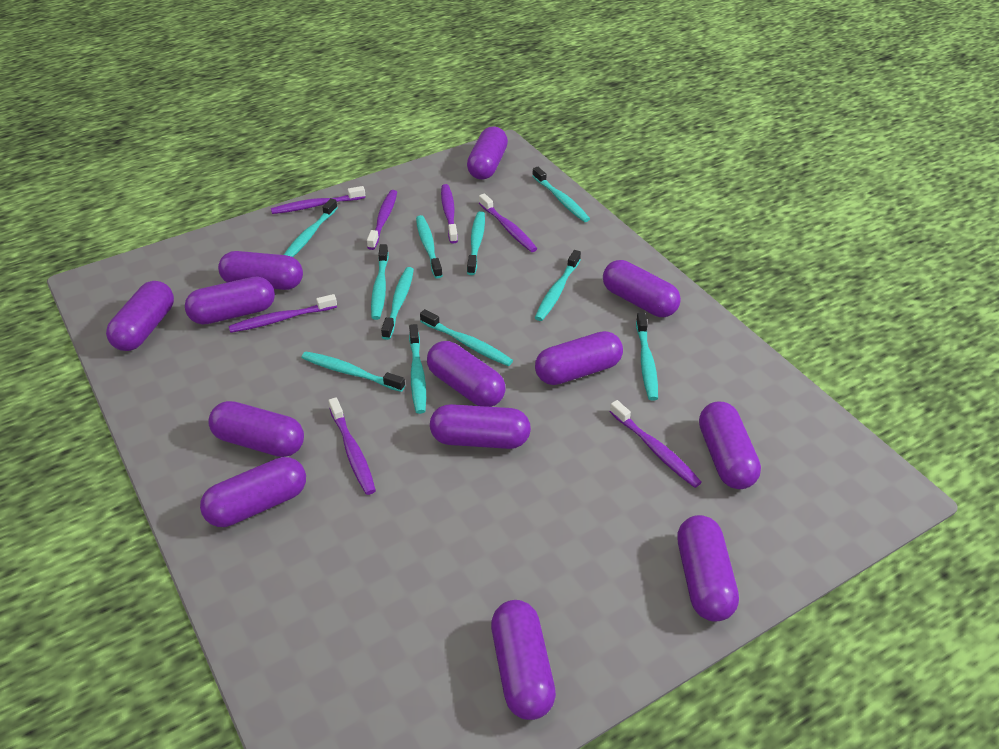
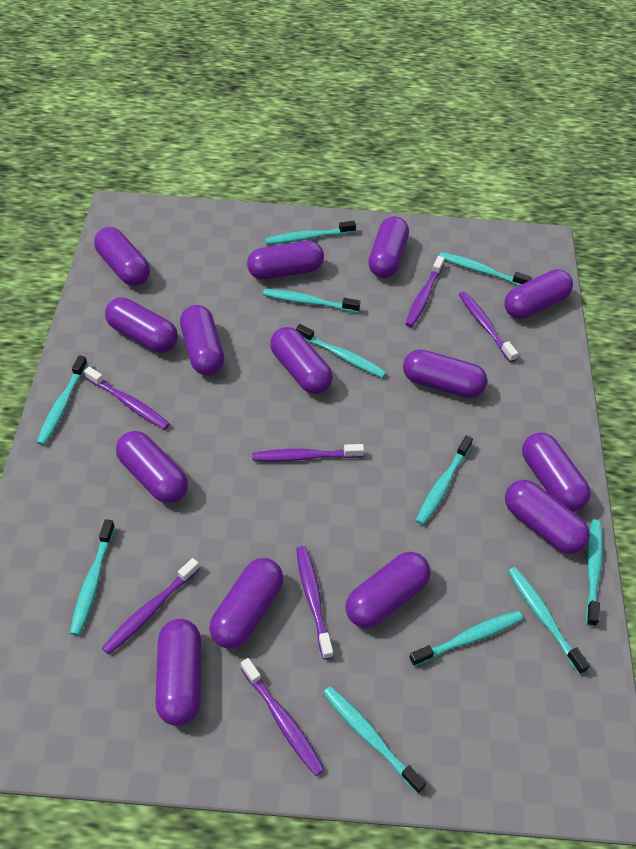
purple capsule: [106,281,174,351] [185,277,275,325] [200,457,306,527] [208,401,304,457] [218,251,303,290] [427,341,505,407] [430,404,531,449] [467,127,508,180] [491,600,556,720] [535,331,623,385] [603,260,681,317] [677,515,739,622] [699,402,761,489] = 13 -> [94,227,150,286] [105,297,178,352] [116,431,188,503] [156,619,201,726] [180,305,224,375] [209,558,283,649] [247,241,324,280] [270,327,333,394] [346,552,430,628] [368,216,409,278] [403,349,487,398] [504,269,573,319] [505,480,590,554] [522,433,591,512] = 14

